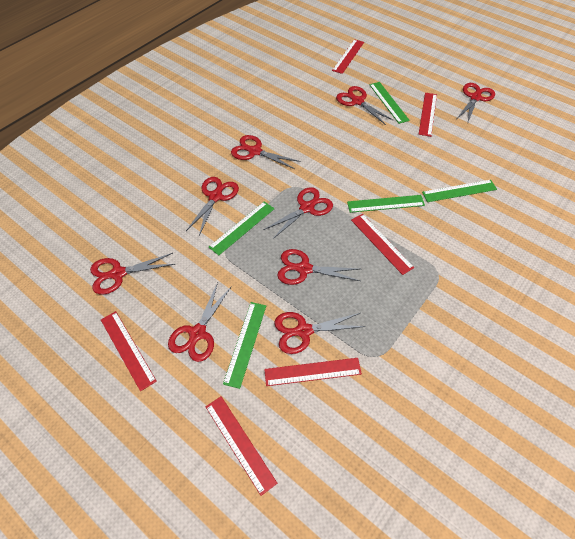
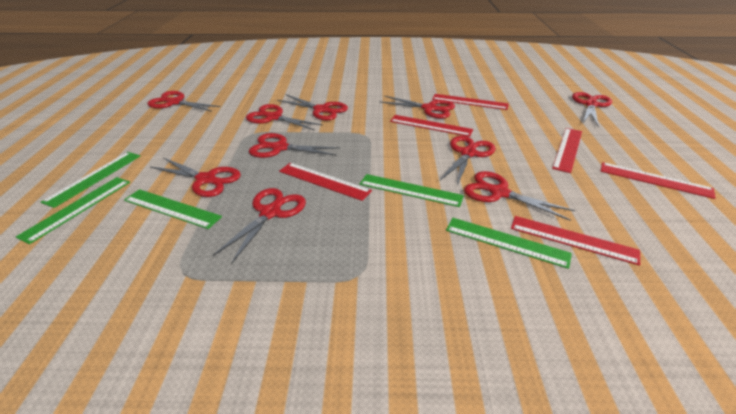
red scissors: [90,253,175,295] [168,282,232,362] [186,177,239,235] [231,135,301,169] [263,187,333,239] [274,312,366,354] [277,249,360,285] [336,86,394,125] [457,83,495,122] = 9 -> [147,91,221,112] [150,157,241,197] [212,188,306,264] [246,104,323,131] [249,133,340,158] [277,94,348,121] [379,96,455,119] [440,136,496,186] [464,171,575,221] [572,92,612,127] = 10

